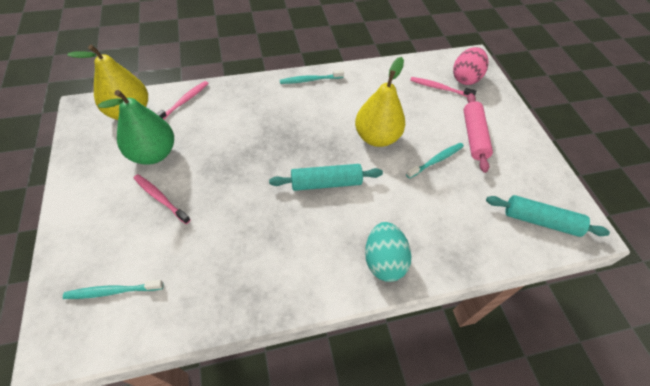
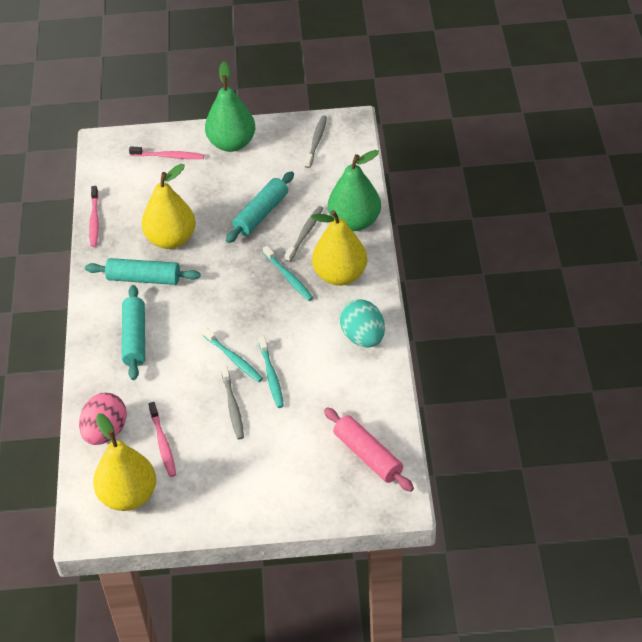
green pear: [98,90,174,165] = 1 -> [205,62,255,152] [328,150,381,231] = 2
grey toothbrush: none = 0 -> [221,365,244,440] [285,206,324,262] [305,115,327,168] = 3
turquoise rolling pin: [269,164,383,191] [486,195,610,237] = 2 -> [85,258,201,285] [122,285,145,380] [226,171,294,243] = 3
yellow pear: [67,45,148,120] [355,57,405,147] = 2 -> [93,413,156,511] [142,164,196,249] [311,210,367,286] = 3

